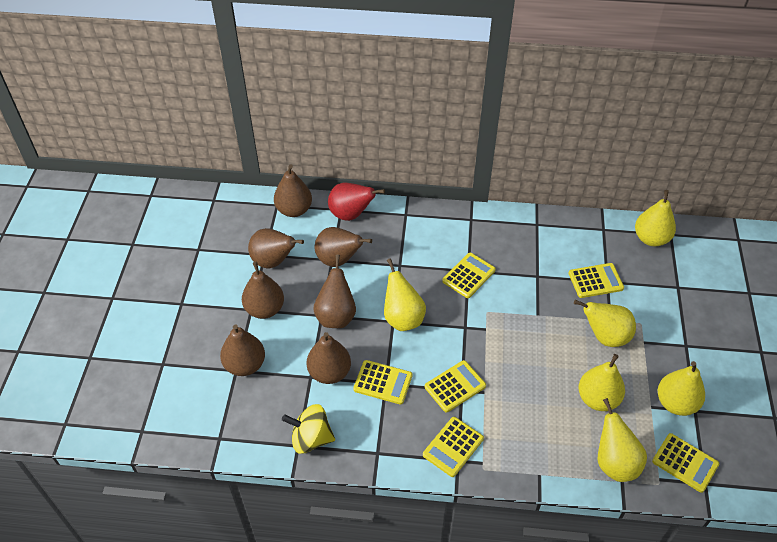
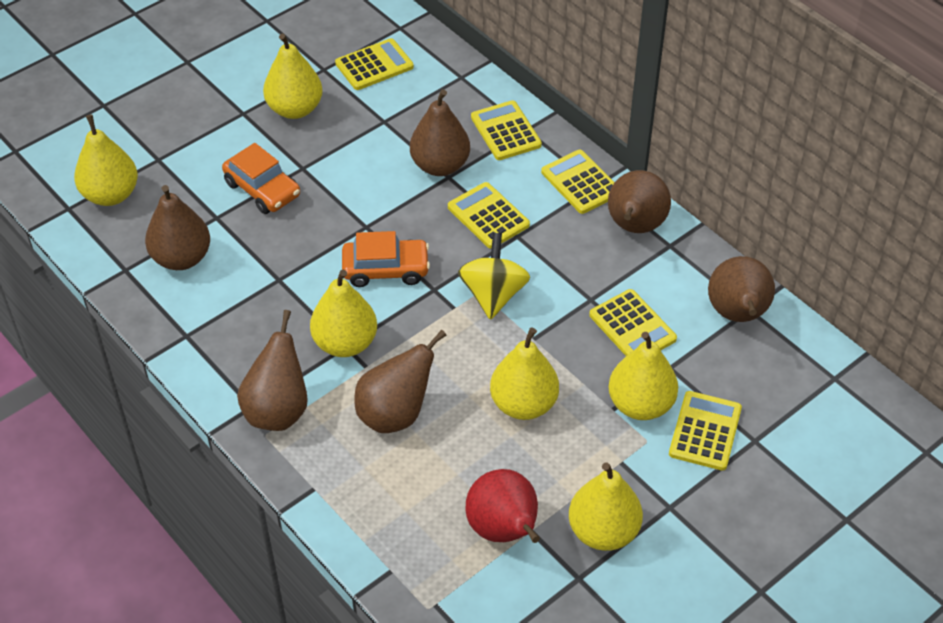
brown pear: [220,324,265,376] [242,262,284,319] [248,228,304,268] [274,165,312,217] [306,332,351,384] [313,255,356,328] [315,227,372,267] = 7 -> [145,185,210,270] [237,310,308,431] [354,330,446,433] [410,89,470,176] [608,170,671,233] [708,256,775,322] = 6
orange car: none = 0 -> [222,143,300,214] [342,231,430,287] = 2

